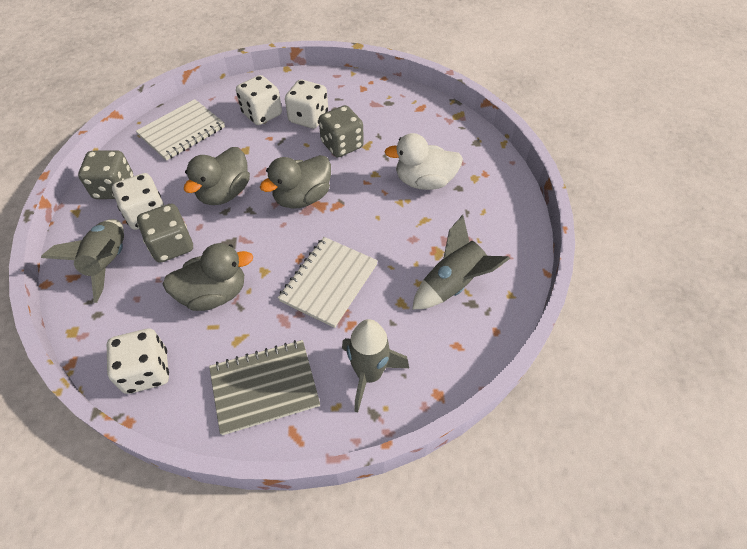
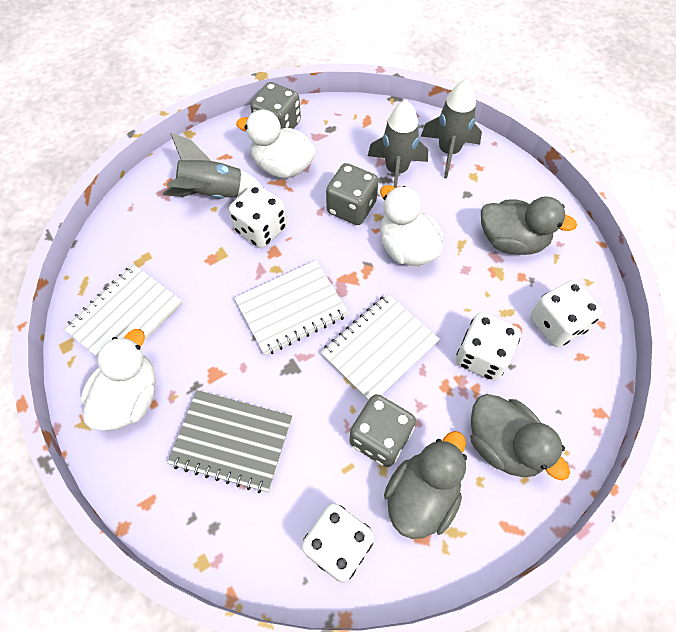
white duck: [384,133,463,190] = 1 -> [81,329,156,431] [236,110,316,178] [380,185,444,266] = 3
white notebook: [136,99,225,161] [278,237,378,328] = 2 -> [63,264,182,357] [234,260,349,356] [321,294,440,400] = 3

